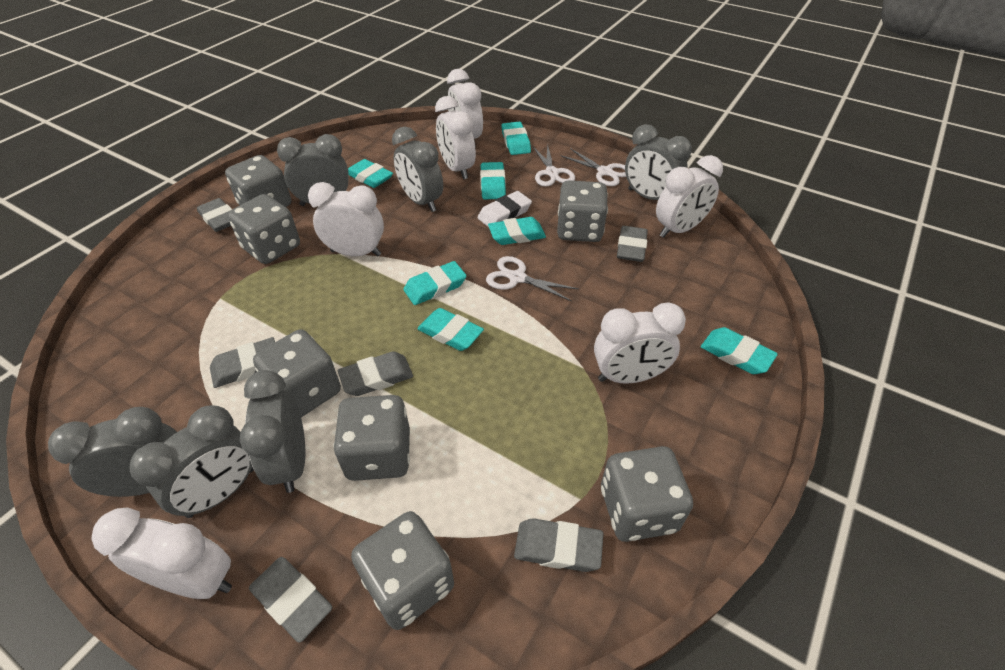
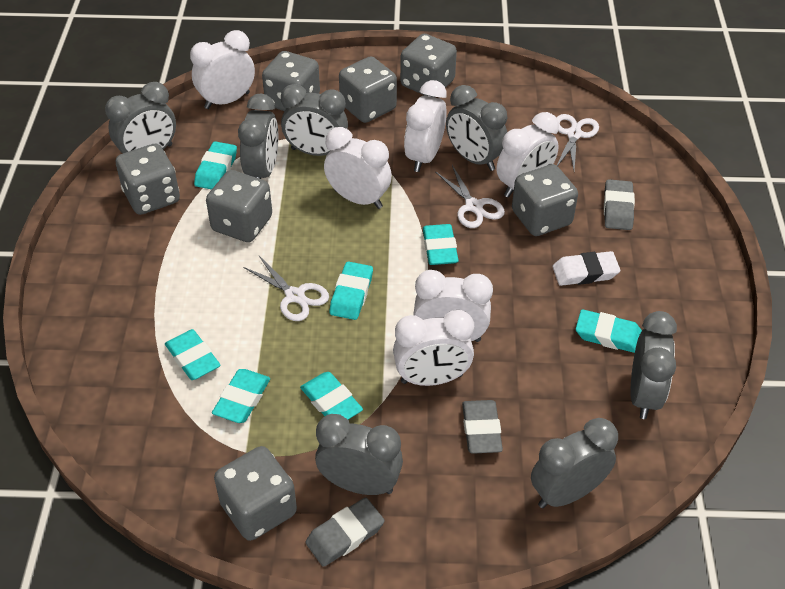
grey clock: [48,407,177,497] [129,405,254,518] [240,370,305,493] [277,134,349,206] [392,127,443,212] [625,124,692,200] = 6 -> [105,82,176,153] [238,94,278,179] [281,84,348,156] [315,414,403,495] [446,85,508,171] [531,418,618,508] [630,311,677,419] = 7
grey eraser: [197,198,232,232] [210,337,275,388] [249,557,332,643] [338,351,413,396] [514,518,603,572] [617,226,648,262] = 6 -> [305,497,385,567] [462,400,503,454] [604,179,635,230] = 3

